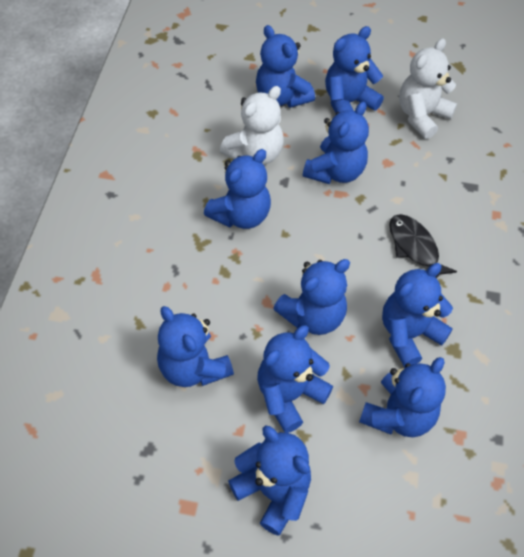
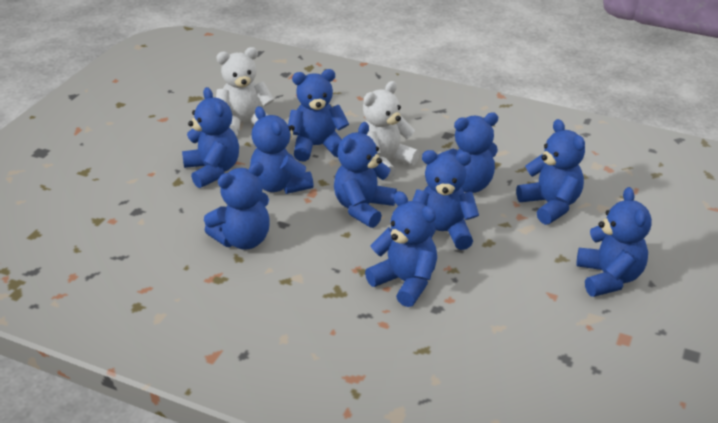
black fish: [389,214,457,278] = 1 -> none = 0

